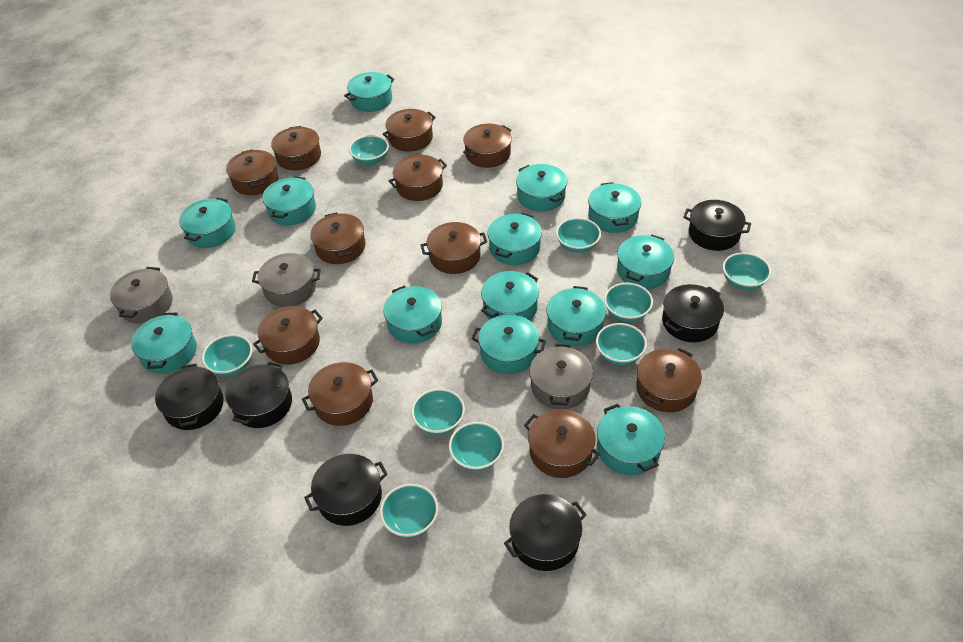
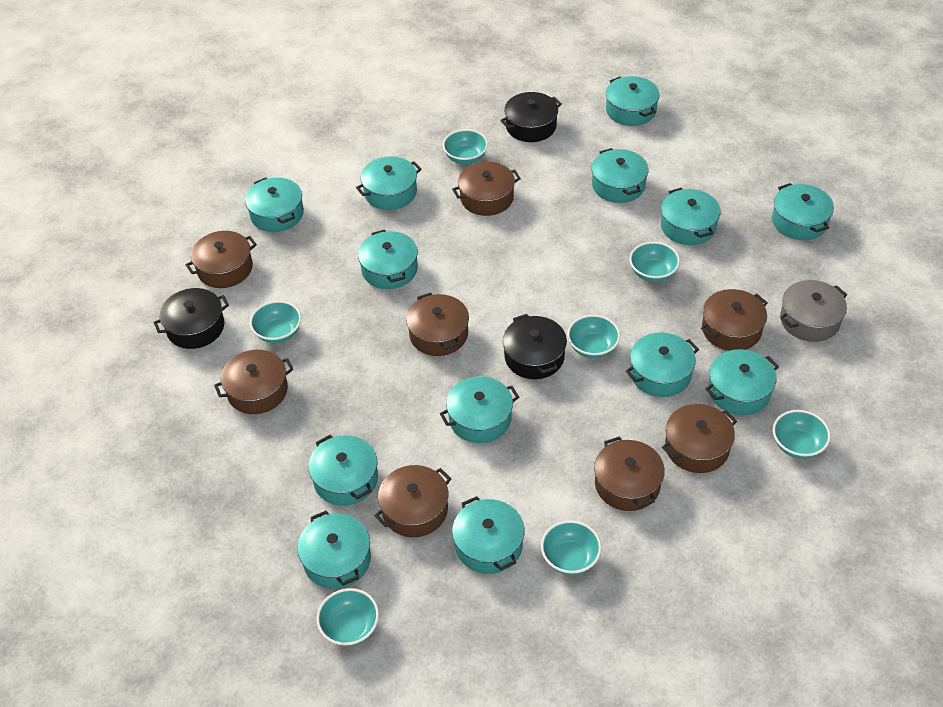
black pot: [155,363,224,430] [225,362,292,428] [304,454,388,526] [504,494,587,571] [662,284,724,342] [683,200,751,251] = 6 -> [153,288,229,349] [500,92,562,142] [503,314,567,379] = 3
brown pot: [226,149,278,195] [253,306,323,365] [271,126,321,170] [302,362,378,426] [310,212,366,264] [382,109,436,152] [389,155,447,201] [421,222,487,274] [463,124,512,168] [524,409,600,478] [636,348,702,412] = 11 -> [186,231,257,288] [214,350,293,414] [375,465,451,537] [406,292,469,356] [452,162,521,216] [594,437,665,511] [662,404,737,473] [701,289,768,351] = 8
grey pot: [110,267,173,323] [252,253,321,307] [530,344,593,409] = 3 -> [780,280,847,342] = 1
turquoise bowl: [202,334,252,376] [349,135,389,165] [380,484,438,538] [411,388,465,435] [449,422,504,471] [556,218,601,253] [596,323,647,365] [604,283,653,322] [723,252,771,290] = 9 -> [250,301,301,343] [317,588,379,646] [443,129,488,164] [541,520,602,575] [567,315,620,359] [629,242,680,282] [773,410,831,459] = 7

